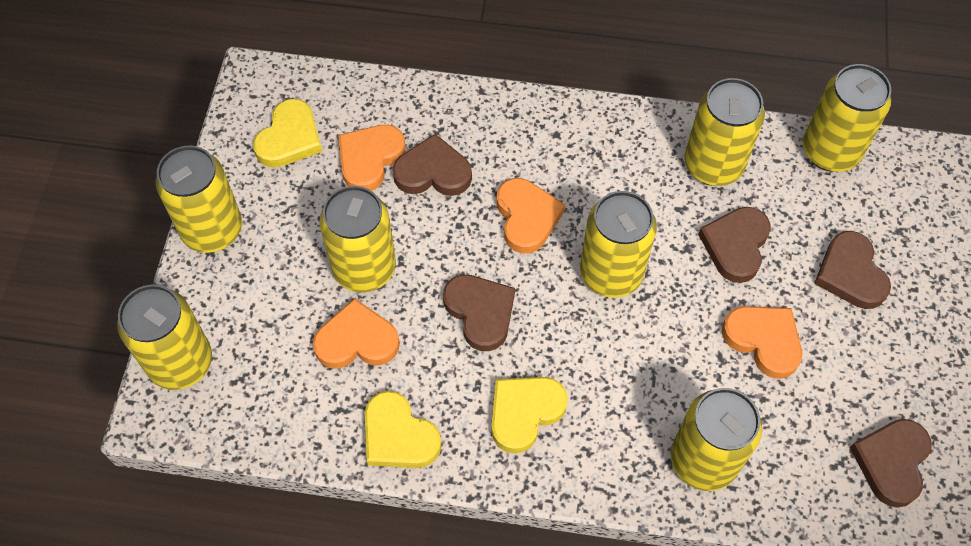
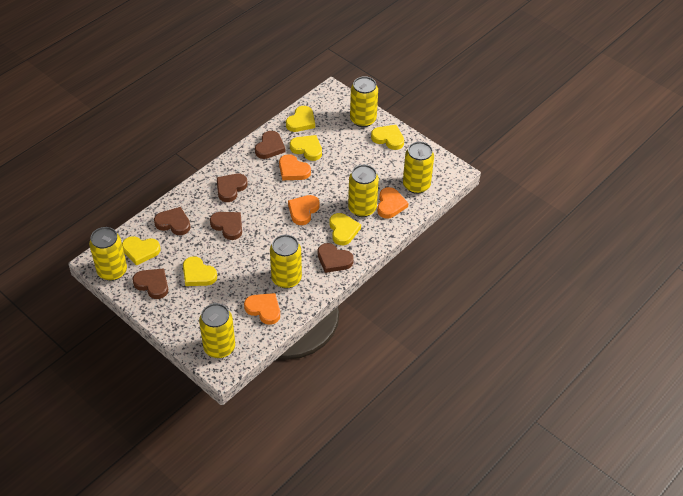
brown heart: [393,134,472,196] [443,274,515,351] [698,207,771,283] [814,231,891,309] [850,419,931,508] = 5 -> [132,268,168,299] [154,207,191,235] [210,212,242,240] [217,174,248,202] [255,131,285,159] [318,243,354,273] = 6
yellow can: [117,285,212,390] [156,145,242,253] [320,186,396,292] [580,191,657,298] [671,388,762,491] [685,78,765,186] [803,64,891,172] = 7 -> [89,227,127,281] [199,303,235,358] [270,235,302,289] [348,165,379,217] [350,76,378,127] [403,142,434,194] = 6
yellow heart: [253,99,322,168] [365,391,442,468] [491,377,568,454] = 3 -> [122,236,160,266] [183,256,217,286] [286,106,315,132] [290,135,322,161] [329,213,361,245] [371,125,404,150] = 6

